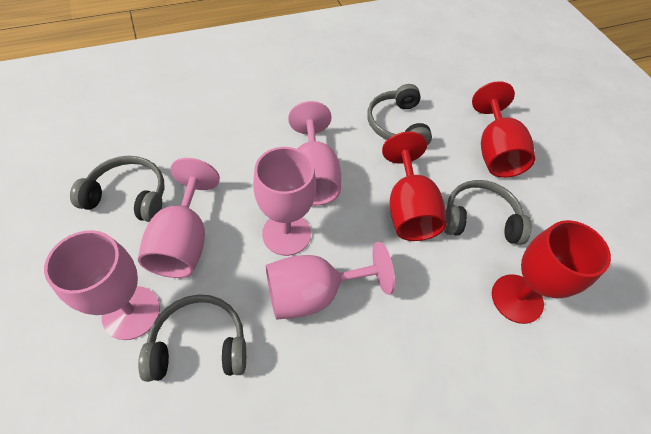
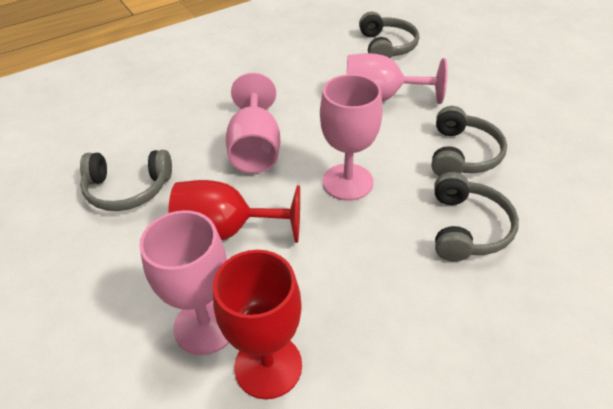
pink goblet: [44,230,160,340] [138,158,220,278] [253,147,316,256] [266,242,395,320] [288,101,341,206] = 5 -> [139,210,229,355] [226,73,280,173] [320,74,383,201] [347,53,448,104] = 4
red goblet: [382,132,446,241] [472,81,535,178] [492,220,611,324] = 3 -> [168,180,300,243] [213,250,302,399] = 2

